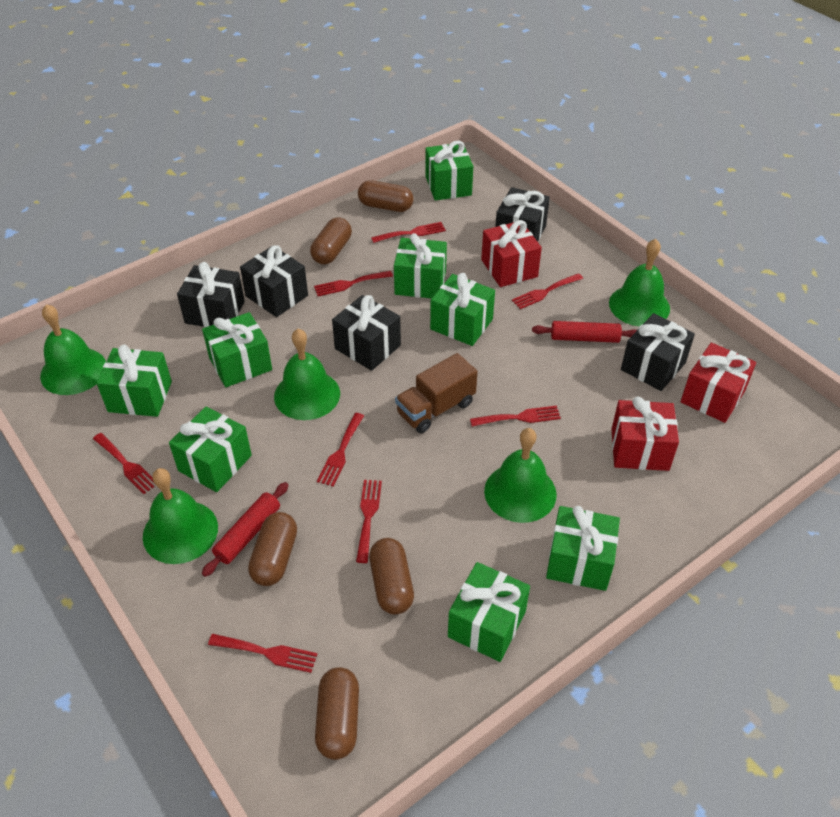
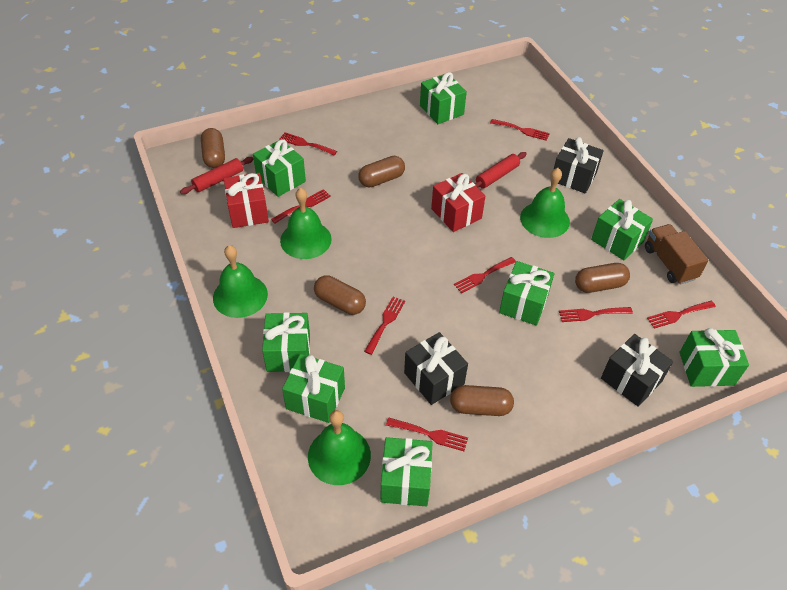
black gift: [177,262,245,327] [240,245,308,317] [332,295,401,371] [495,187,550,242] [621,313,695,391] = 5 -> [404,332,468,405] [554,137,604,193] [601,334,673,407] = 3
green bell: [40,304,106,395] [143,468,218,564] [274,329,340,420] [484,428,557,523] [609,239,670,327] = 5 -> [213,245,268,318] [280,188,332,259] [308,410,371,485] [520,168,570,238] = 4
red gift: [481,220,542,287] [611,397,679,471] [681,343,756,423] = 3 -> [224,173,269,228] [431,173,485,232] = 2

